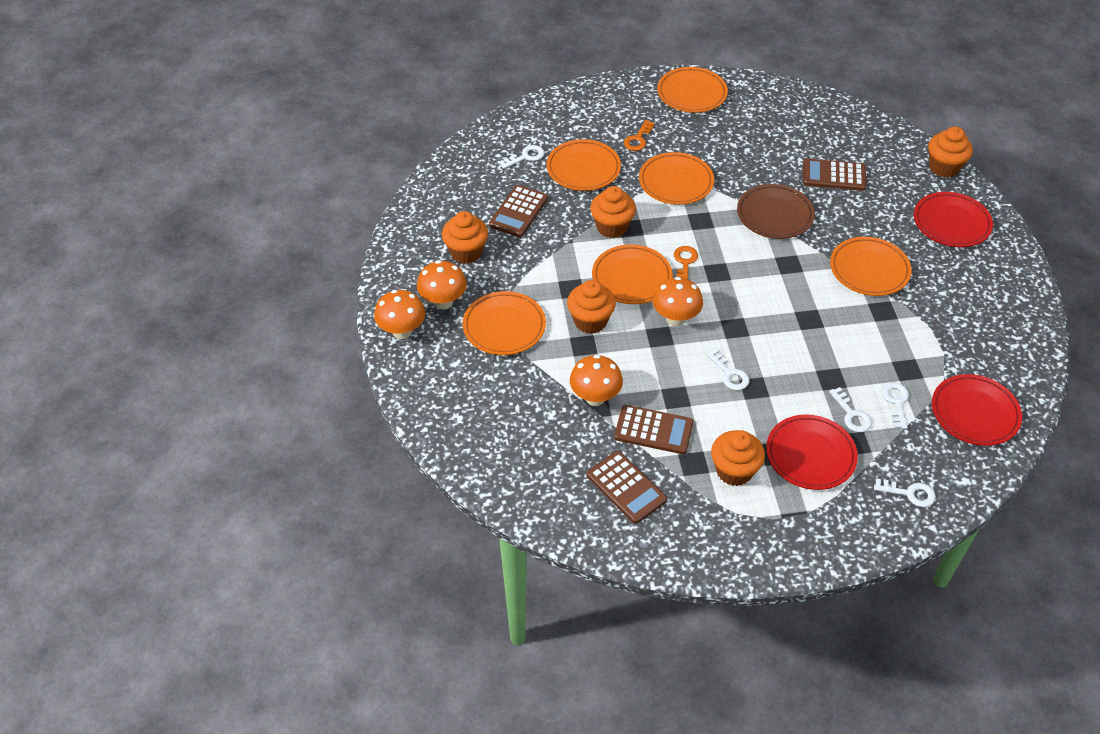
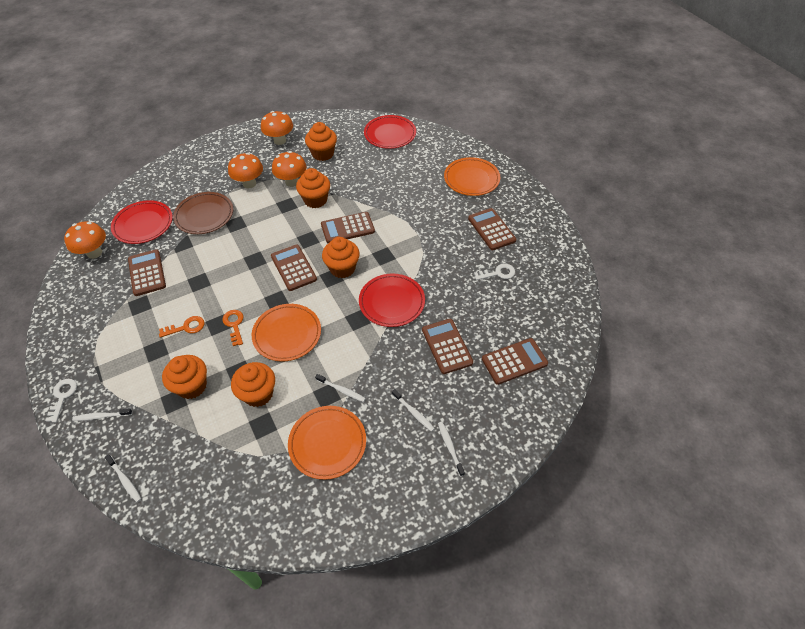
brown calculator: [489,185,548,237] [587,451,667,524] [614,405,693,454] [803,159,866,191] = 4 -> [128,249,166,296] [271,244,317,291] [321,212,375,243] [422,319,473,374] [468,208,516,250] [482,338,548,385] = 6
orange plate: [463,291,546,355] [547,139,621,191] [592,244,673,304] [639,152,714,205] [657,67,728,113] [830,237,912,296] = 6 -> [252,304,321,361] [288,406,366,480] [444,157,500,196] = 3
white key: [499,145,545,169] [706,349,749,390] [829,387,872,432] [874,479,936,507] [882,382,909,429] = 5 -> [46,379,77,423] [474,263,515,280] = 2
white toothbrush: none = 0 -> [72,408,132,421] [105,454,141,502] [315,374,366,402] [392,389,435,432] [438,422,465,476] = 5

